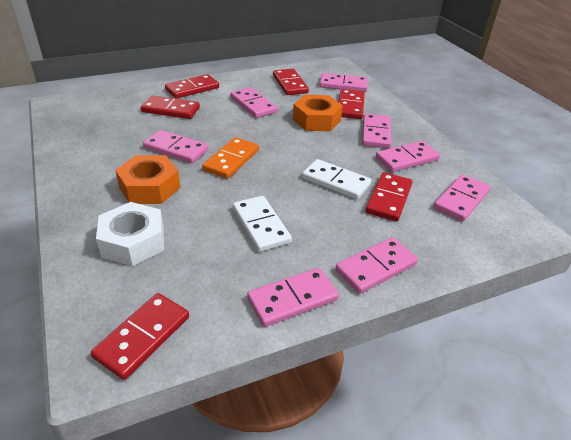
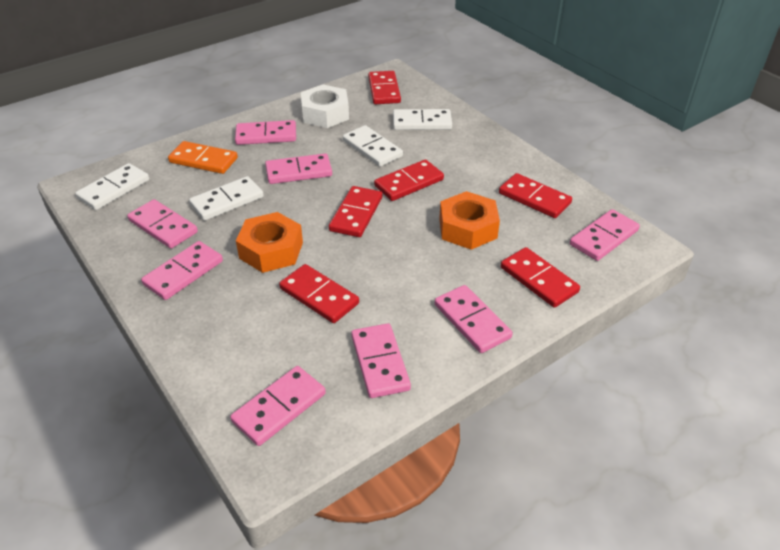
white domino: [233,196,292,252] [302,159,371,199] = 2 -> [75,163,149,210] [189,176,264,221] [343,125,403,167] [393,109,452,130] = 4

